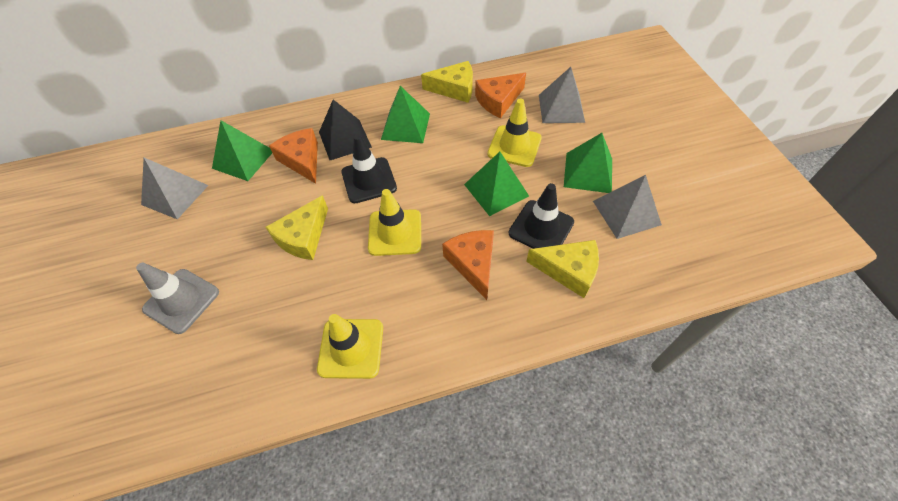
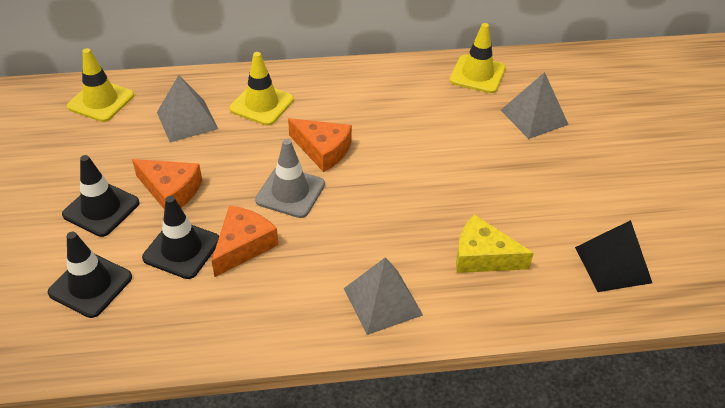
black traffic cone: [341,134,397,203] [509,183,574,249] = 2 -> [48,232,132,318] [62,155,140,237] [142,196,219,279] = 3
green pyramid: [212,120,272,181] [381,86,430,143] [464,152,529,216] [564,133,612,193] = 4 -> none = 0
yellow cheese: [266,195,328,260] [421,61,473,103] [526,240,599,298] = 3 -> [456,214,534,273] = 1

